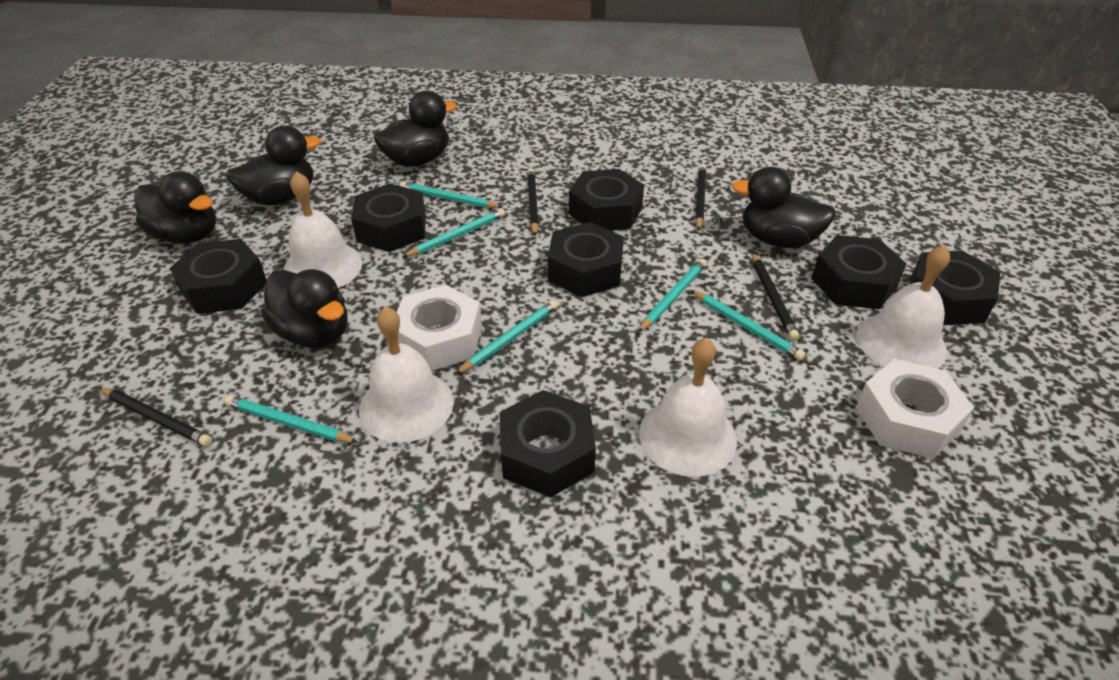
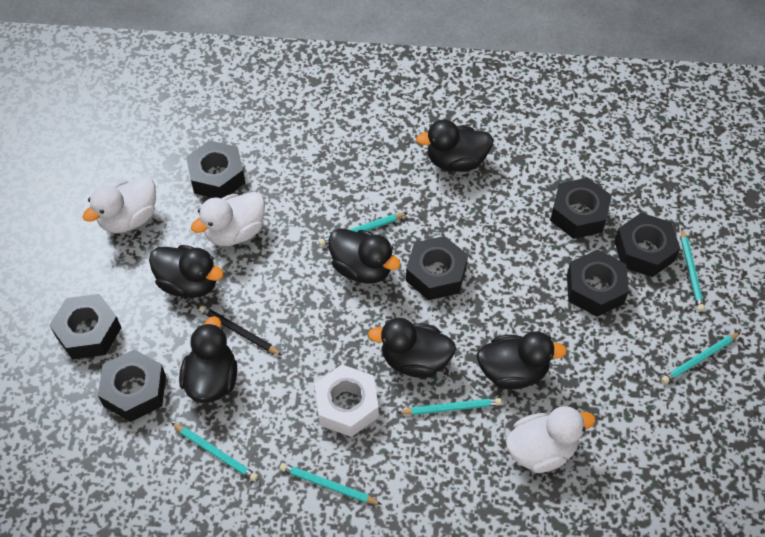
black duck: [134,171,216,244] [226,125,321,205] [261,269,347,348] [373,91,457,167] [731,167,836,248] = 5 -> [149,245,224,298] [179,316,237,403] [329,228,401,283] [368,318,456,378] [416,119,493,172] [477,331,567,389] = 6
black pencil: [99,387,212,446] [527,168,539,236] [695,164,706,230] [752,252,799,341] = 4 -> [199,305,282,355] = 1
white bell: [283,171,363,288] [359,306,454,443] [639,338,737,477] [856,244,950,369] = 4 -> none = 0
white duck: none = 0 -> [82,177,156,233] [191,192,265,246] [506,406,596,473] = 3
white nut: [397,285,482,371] [856,359,974,459] = 2 -> [315,364,379,437] = 1

